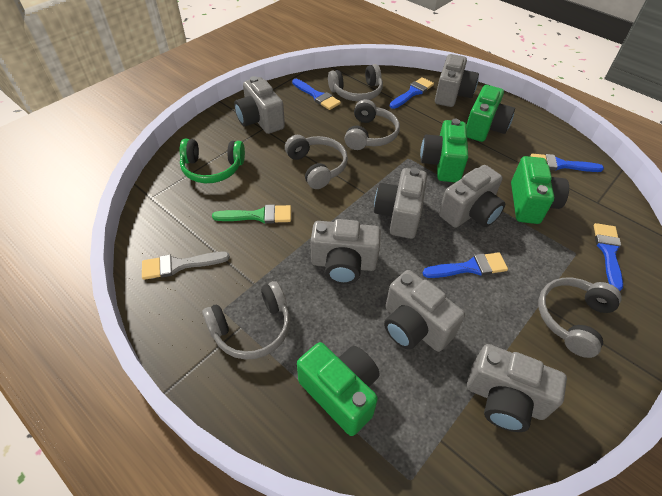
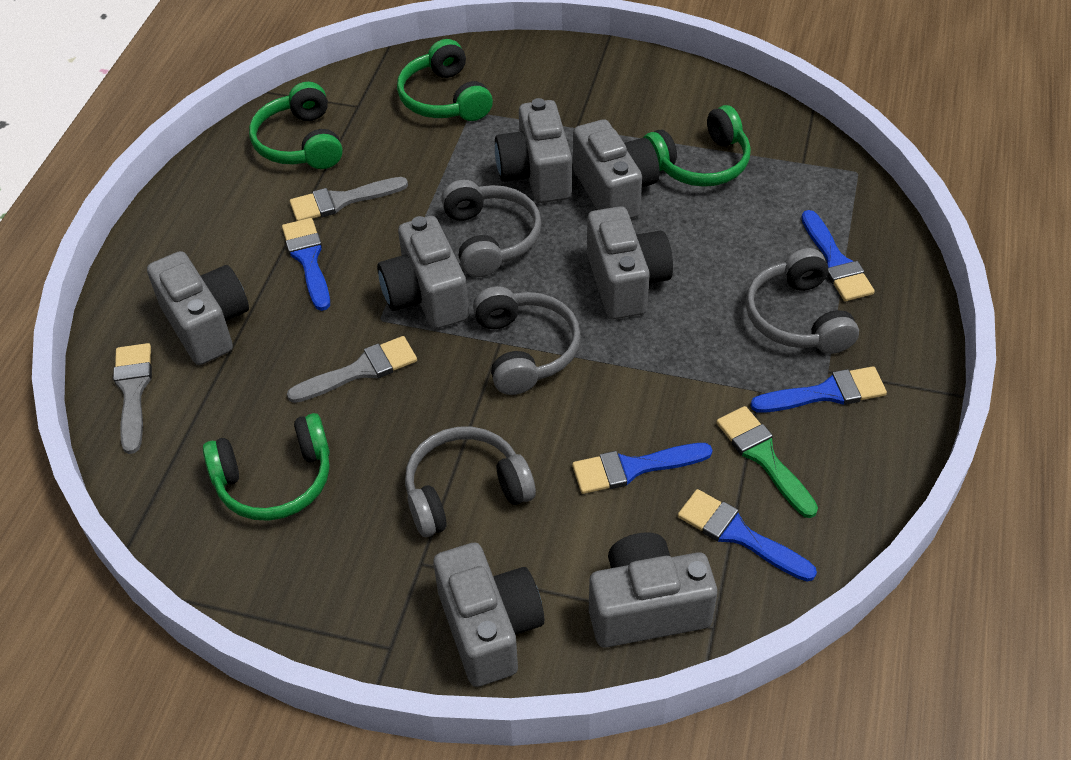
green camera: [297,342,380,436] [420,119,468,183] [466,85,515,142] [511,156,569,224] = 4 -> none = 0
green headphones: [180,139,245,183] = 1 -> [203,413,330,521] [249,82,343,169] [397,39,493,121] [643,105,751,187] = 4
grey brush: [142,252,230,280] = 1 -> [113,343,152,454] [287,336,417,403] [290,177,408,221] = 3
grey headphones: [202,281,290,360] [285,135,348,189] [328,64,383,101] [344,99,400,150] [538,278,622,358] = 5 -> [405,427,536,537] [441,180,542,277] [473,286,581,395] [746,248,859,354] = 4

